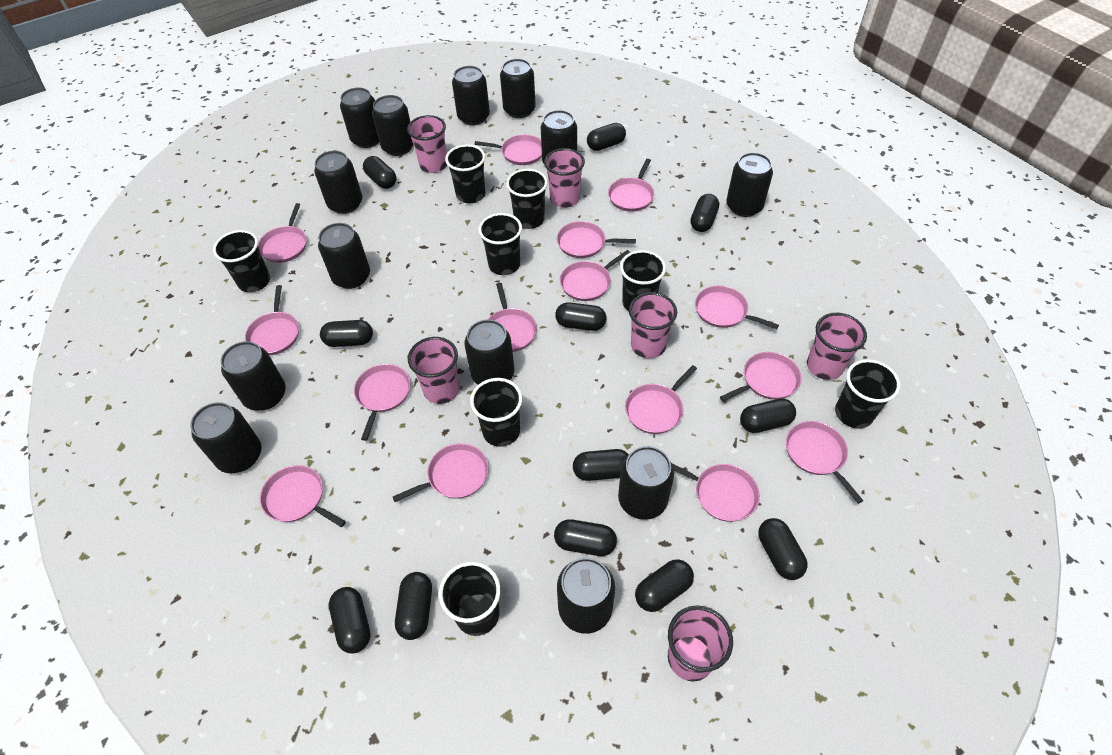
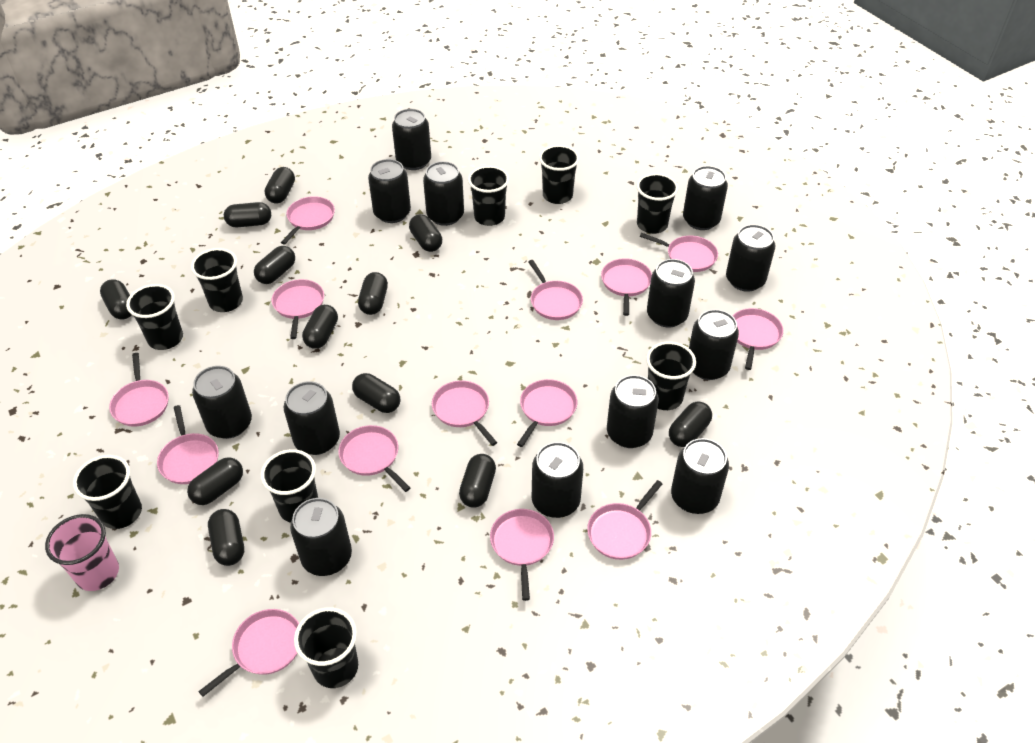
black cup: [213,230,270,292] [439,561,501,636] [445,144,485,203] [470,378,523,447] [478,213,522,275] [506,169,548,229] [620,250,666,311] [835,359,901,429] = 8 -> [73,455,142,529] [126,284,183,350] [191,248,243,312] [261,449,318,523] [294,607,358,688] [468,166,509,226] [539,145,580,204] [636,173,679,234] [646,342,696,410] = 9
pink cup: [407,115,447,173] [408,337,460,404] [544,148,585,208] [629,292,677,358] [668,605,733,682] [807,313,867,380] = 6 -> [45,514,119,591] = 1
pink pan: [245,285,299,355] [258,203,307,263] [260,465,346,527] [354,364,410,441] [393,443,489,502] [475,135,542,165] [487,283,537,352] [557,221,636,258] [560,250,630,301] [608,159,654,212] [625,365,697,434] [672,463,760,522] [695,286,779,329] [720,352,801,402] [786,421,863,504] = 15 -> [109,353,169,427] [157,405,219,484] [198,609,299,697] [272,279,324,339] [281,196,335,244] [338,425,410,492] [432,381,497,446] [490,509,554,601] [517,379,577,447] [528,260,583,320] [587,480,662,560] [601,258,652,316] [640,233,718,272] [733,308,783,370] = 14

